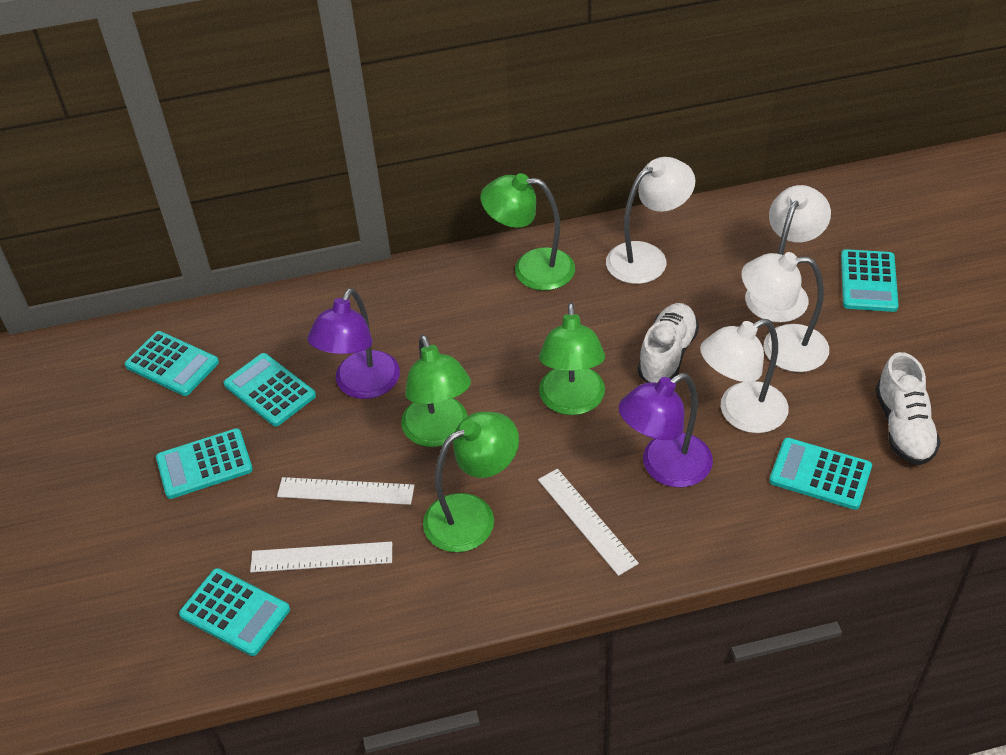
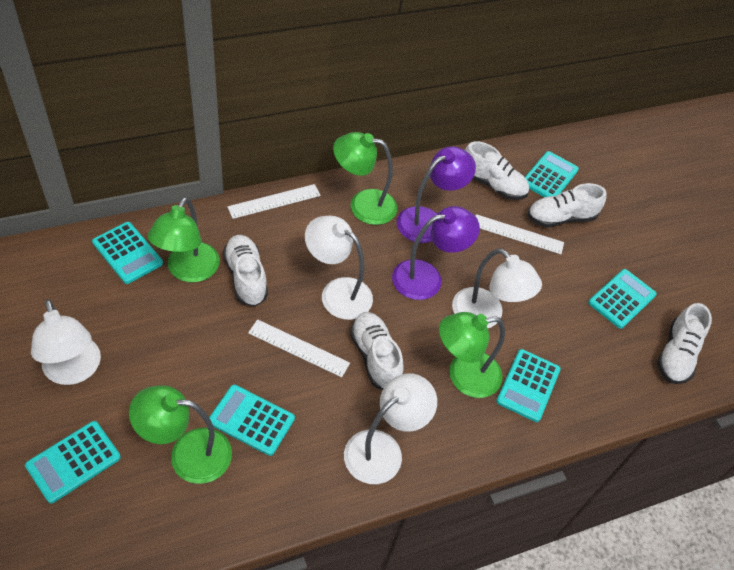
white shoe: [637,303,699,383] [875,352,941,465] = 2 -> [223,235,268,307] [350,312,404,390] [465,141,529,200] [528,183,607,227] [657,303,712,384] = 5

